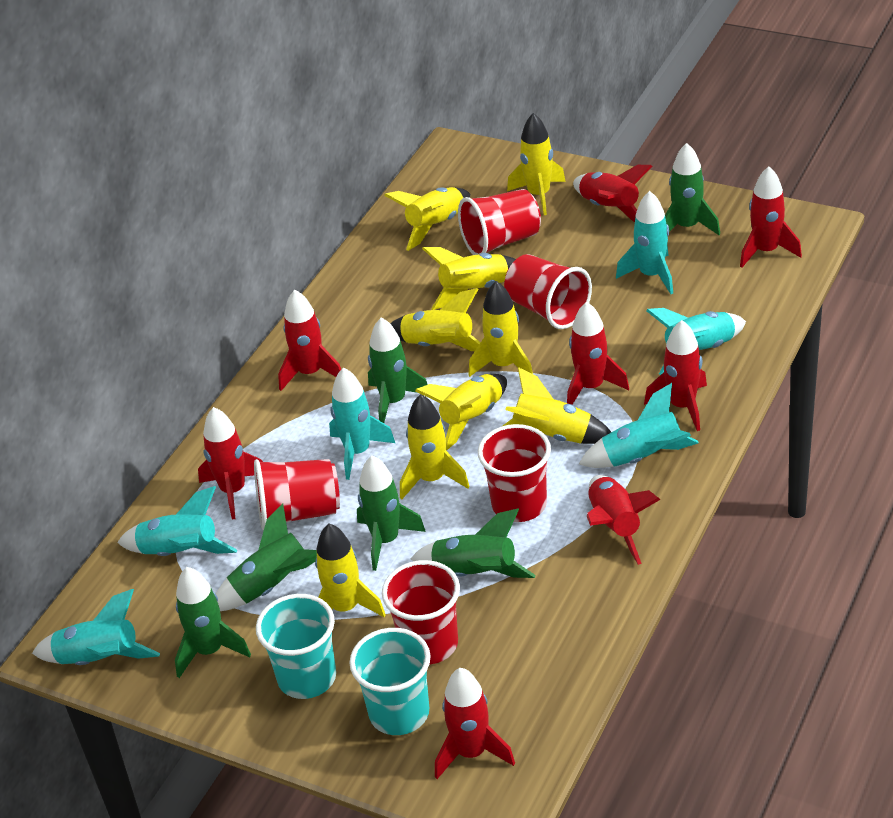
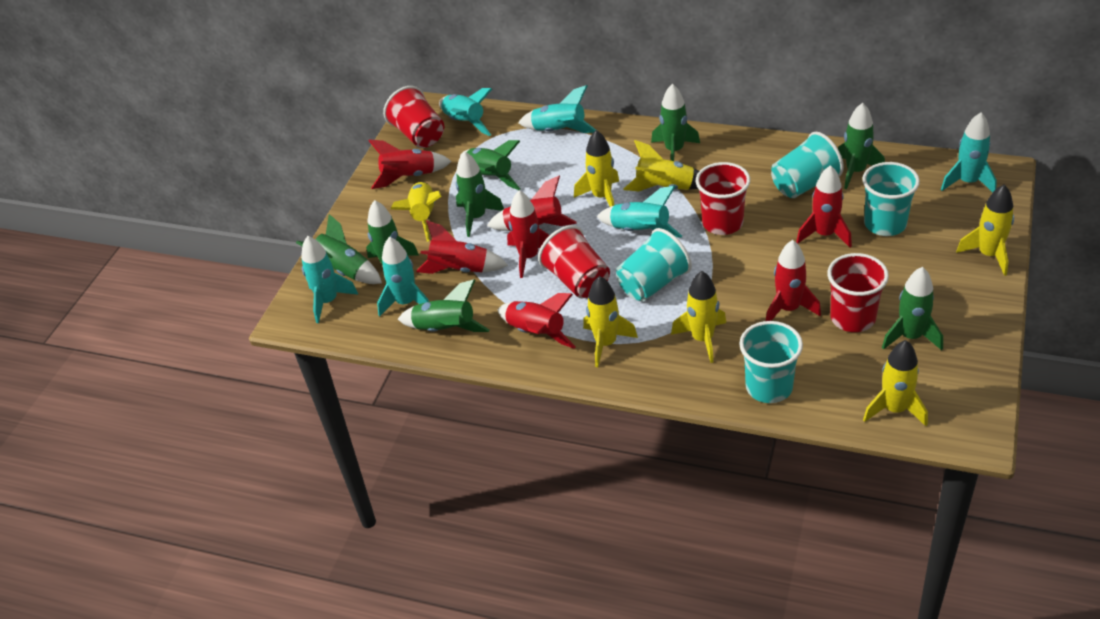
green rocket: [175,567,251,678] [216,504,317,611] [357,456,426,571] [368,318,428,423] [411,508,535,578] [665,143,720,235] = 6 -> [296,214,382,284] [366,200,419,284] [398,279,489,332] [456,151,504,237] [460,140,520,190] [651,84,700,161] [838,103,885,189] [882,267,943,350] = 8
red cup: [254,459,340,531] [382,560,460,665] [458,189,541,255] [478,424,551,522] [504,254,592,329] = 5 -> [383,86,444,148] [538,225,610,298] [696,162,750,235] [827,253,889,332] = 4
red rocket: [198,407,263,520] [278,290,341,391] [435,668,515,779] [567,302,629,405] [573,165,653,222] [587,475,661,565] [644,320,707,431] [740,166,802,268] = 8 -> [368,139,452,189] [416,220,508,274] [487,176,577,231] [497,293,576,349] [507,190,550,278] [766,240,821,321] [796,165,852,248] = 7
turquoise cup: [256,594,336,699] [349,628,431,735] = 2 -> [616,228,692,301] [739,321,803,403] [771,132,844,198] [862,162,920,236] = 4
yellow rocket: [315,523,386,617] [384,187,470,251] [390,288,481,351] [400,394,470,499] [415,374,507,451] [422,247,516,310] [469,281,533,377] [501,367,611,444] [507,113,566,215] = 9 -> [391,181,442,242] [574,130,619,207] [583,276,638,367] [623,140,699,192] [671,271,726,363] [863,340,928,426] [956,185,1014,276] = 7

